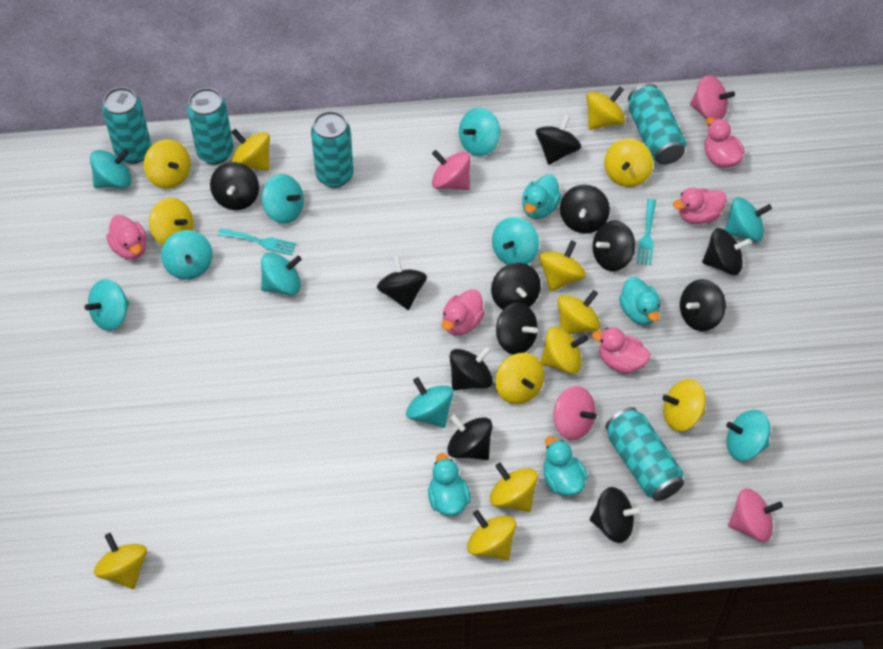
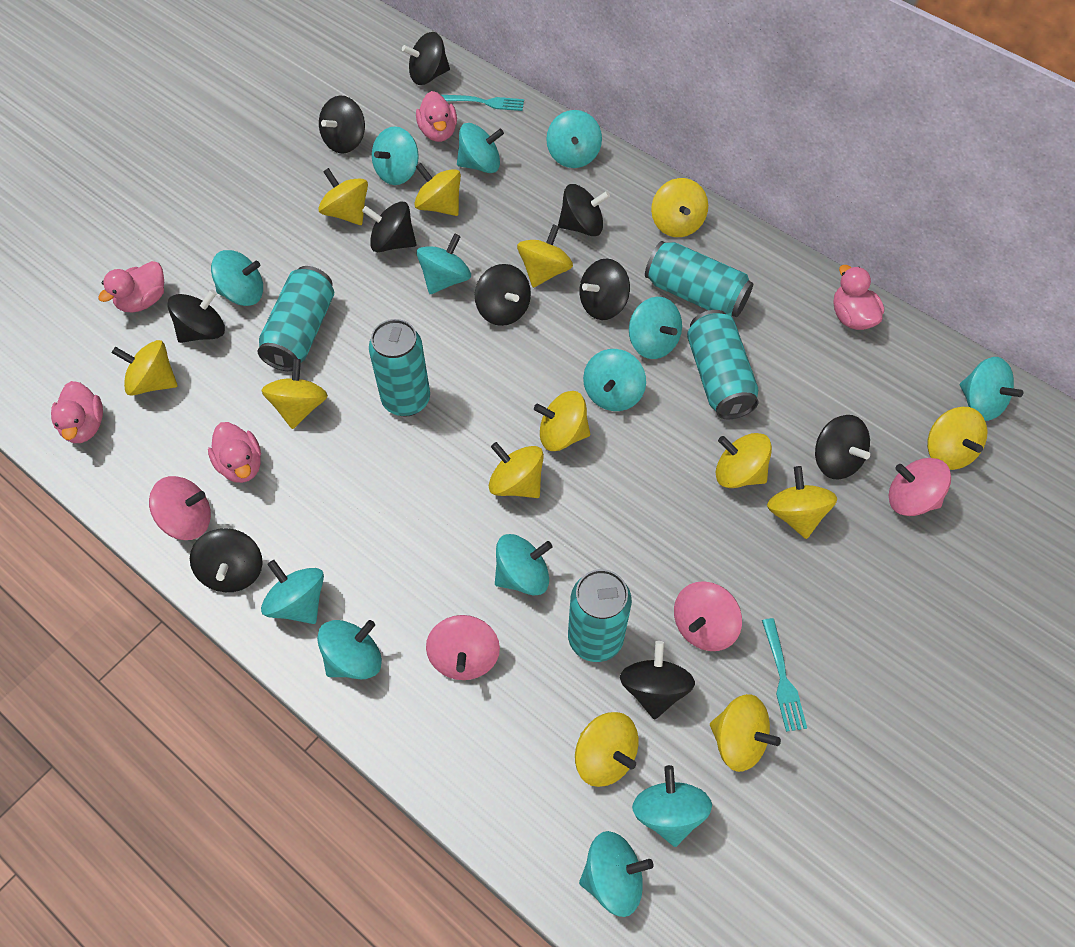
black spinning top: [210,162,259,210] [377,255,427,310] [447,415,492,460] [450,346,493,390] [491,263,541,310] [496,303,538,355] [536,114,581,165] [560,185,610,234] [590,487,642,543] [593,221,635,271] [680,279,726,331] [702,228,752,275] = 12 -> [167,289,225,343] [190,528,263,592] [319,95,365,153] [362,201,416,252] [402,32,450,85] [475,264,531,326] [558,184,610,236] [580,258,630,320] [620,641,695,720] [815,415,870,479] = 10
turquoise duck: [428,453,471,516] [522,174,562,219] [543,436,588,496] [619,277,660,325] = 4 -> none = 0
turquoise spinning top: [85,279,129,331] [90,149,132,188] [161,230,213,280] [261,252,302,295] [262,174,304,224] [406,377,454,428] [459,107,500,156] [492,217,539,265] [724,197,772,242] [726,410,770,461] = 10 -> [211,250,263,306] [261,560,324,624] [317,620,382,679] [372,126,419,185] [417,233,471,294] [457,123,504,173] [495,534,553,595] [546,110,602,168] [579,831,654,917] [583,349,646,411] [629,297,682,359] [632,765,712,847] [960,357,1023,421] = 13

